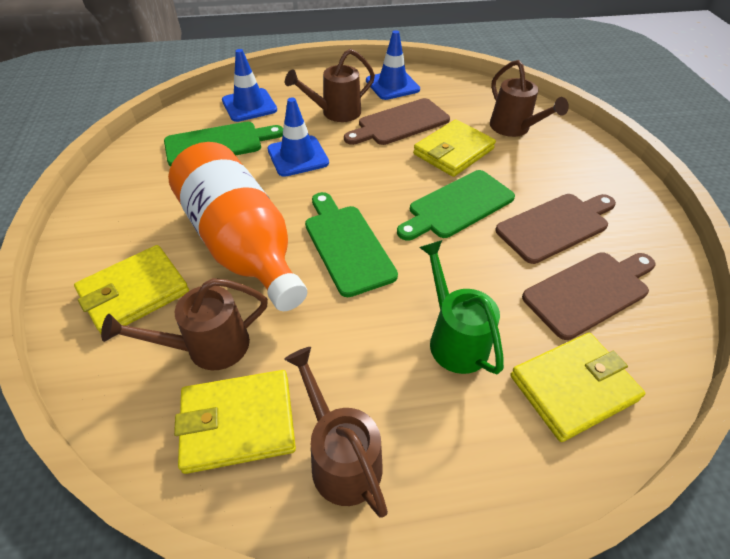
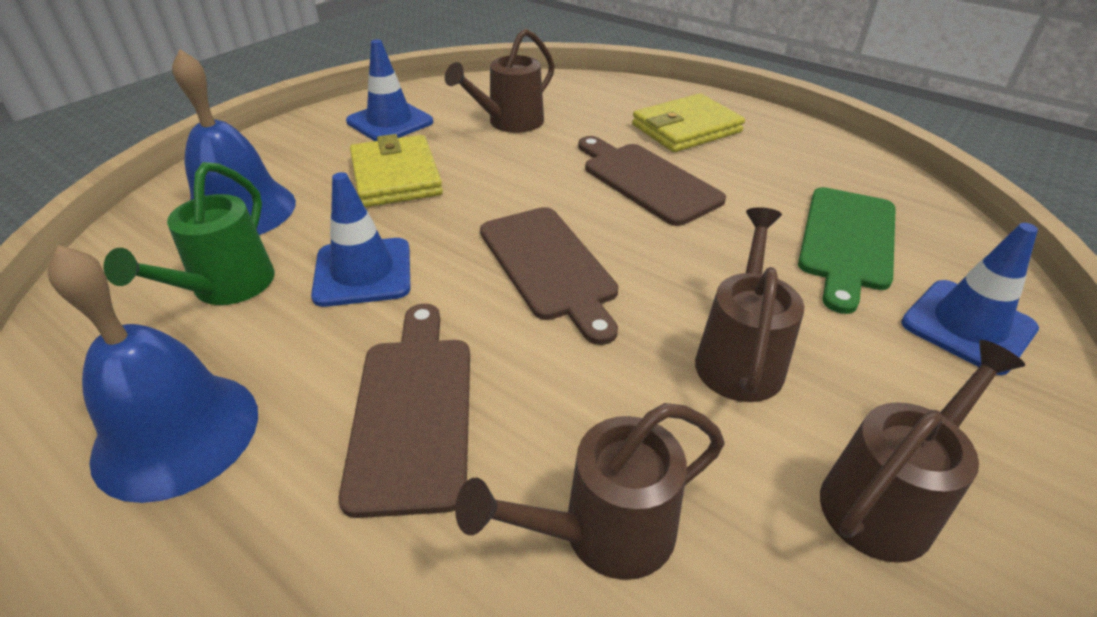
blue bell: none = 0 -> [48,245,258,503] [172,49,296,235] = 2
green cutting board: [164,122,283,166] [305,192,398,297] [397,170,515,240] = 3 -> [798,187,896,314] = 1
orange bottle: [168,142,307,311] = 1 -> none = 0
yellow wallet: [74,245,189,334] [174,370,296,474] [413,119,496,177] [510,333,645,442] = 4 -> [350,134,443,207] [632,93,745,152] = 2

